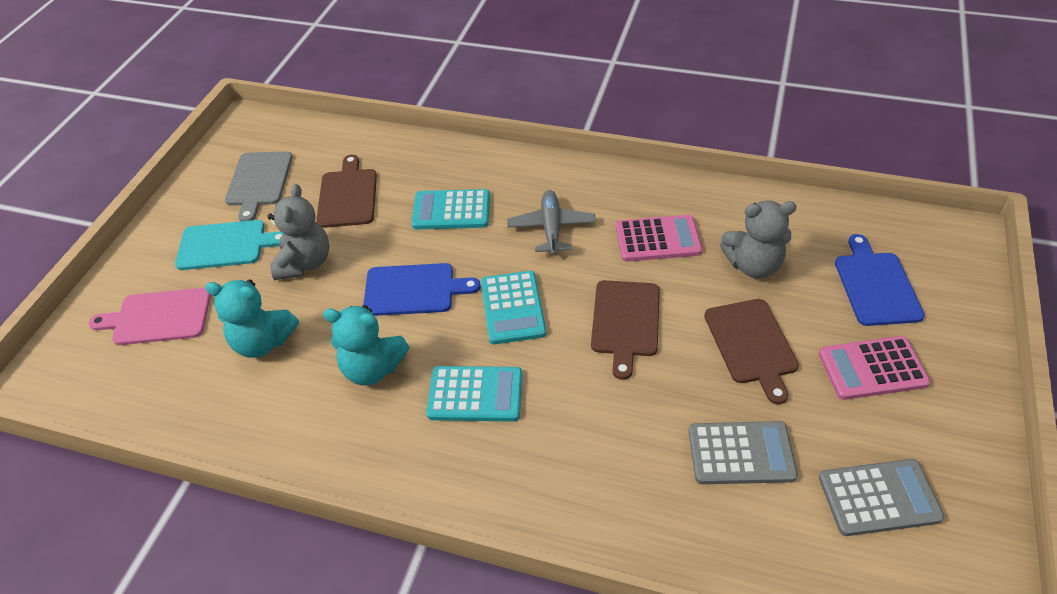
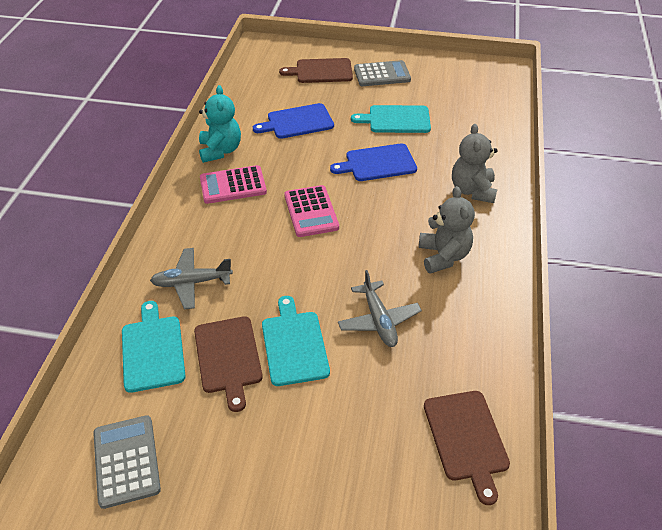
grey cutting board: [225,151,293,221] = 1 -> none = 0
grey plane: [507,190,596,255] = 1 -> [150,248,233,309] [338,270,422,347] = 2
pink cutting board: [89,288,211,345] = 1 -> none = 0
turquoise calculator: [411,189,490,229] [426,366,522,422] [481,271,546,344] = 3 -> none = 0
turquoise cutting board: [175,220,284,270] = 1 -> [122,301,186,393] [262,296,330,386] [351,105,431,133] = 3
turquoise teddy bear: [205,280,299,358] [323,305,409,385] = 2 -> [199,85,241,163] = 1

